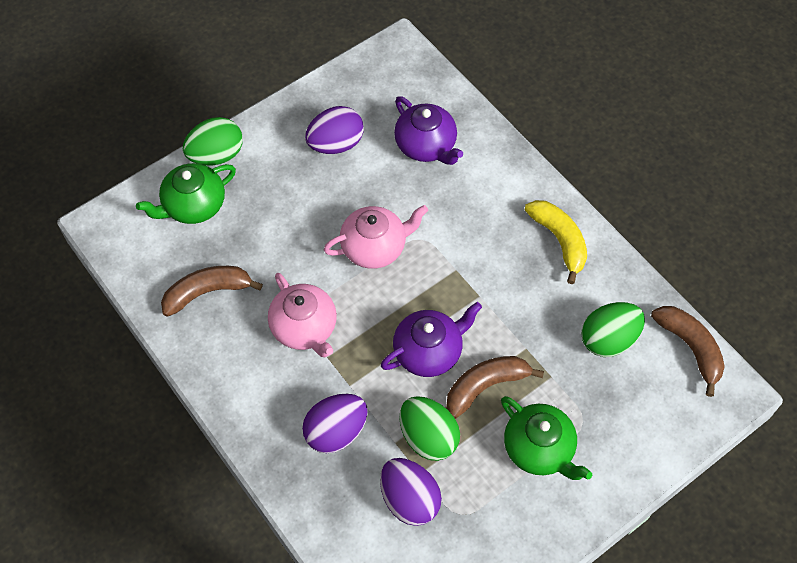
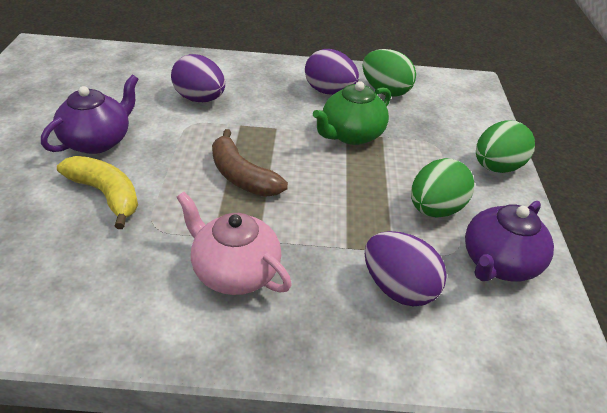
brown banana: [161,266,263,317] [446,356,544,419] [651,306,725,397] = 3 -> [212,129,288,197] = 1
green teapot: [136,163,236,224] [501,396,592,480] = 2 -> [313,81,391,145] = 1
pink teapot: [268,273,337,357] [324,205,428,269] = 2 -> [176,192,292,295] = 1

